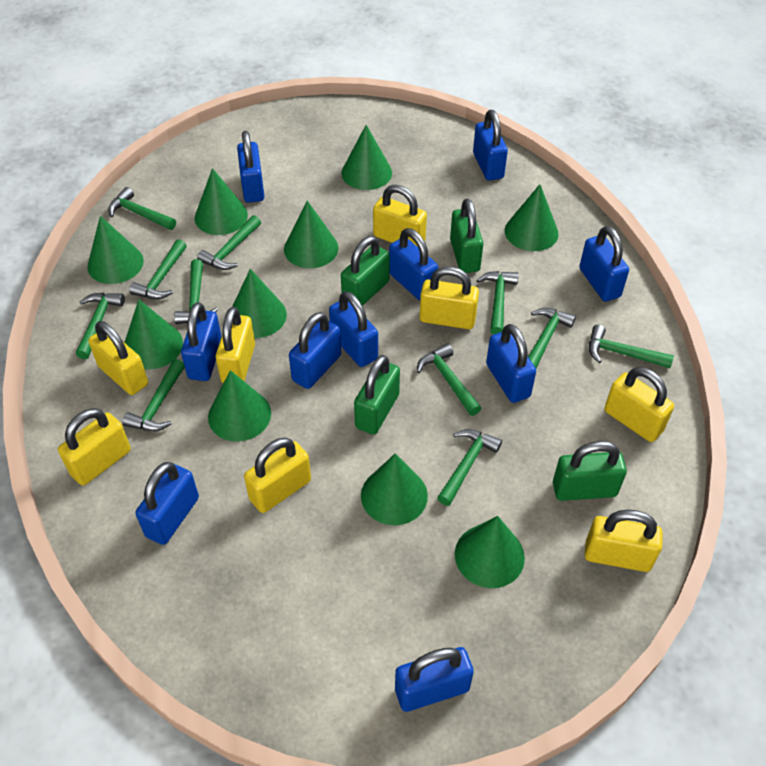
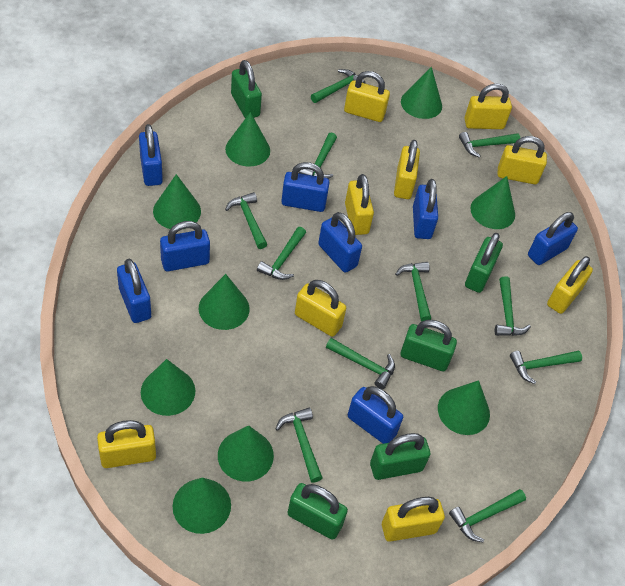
blue padlock: [136,462,199,545] [181,302,222,381] [237,131,265,203] [289,312,341,389] [329,291,378,367] [389,228,438,301] [395,647,474,712] [473,110,508,181] [486,324,536,403] [580,226,629,301] = 10 -> [117,259,151,323] [139,124,163,186] [160,221,210,271] [281,162,330,212] [318,212,362,273] [348,386,403,444] [413,179,438,239] [528,212,578,265] = 8
green cone: [87,216,144,284] [124,300,183,369] [195,168,248,235] [208,370,271,441] [232,269,287,338] [284,201,338,268] [342,125,392,190] [361,453,428,525] [455,516,525,588] [505,184,559,251] = 10 -> [141,359,195,416] [153,174,201,229] [172,477,231,534] [199,274,249,330] [218,425,274,482] [225,112,270,167] [401,67,442,119] [438,380,490,435] [470,176,515,229] = 9
green padlock: [341,236,390,306] [354,355,400,435] [450,198,483,273] [553,441,627,501] = 4 -> [231,60,262,118] [287,483,348,540] [370,433,430,480] [400,320,457,371] [465,233,503,293] = 5
yellow padlock: [58,408,131,485] [88,321,148,395] [216,307,255,383] [244,438,311,513] [373,185,427,247] [419,267,479,329] [585,510,663,572] [604,367,674,442] = 8 -> [97,420,156,468] [295,280,346,337] [344,71,390,122] [345,174,374,235] [382,497,445,542] [394,140,420,199] [464,83,512,129] [497,136,547,184] [547,256,593,314] = 9

